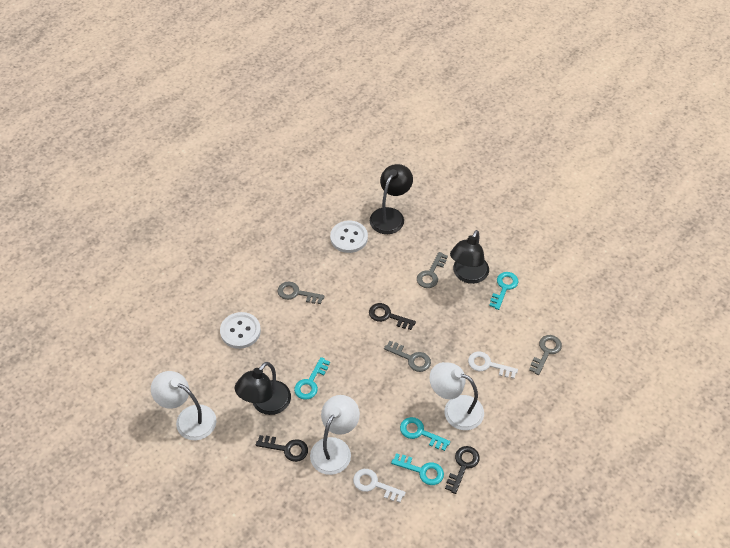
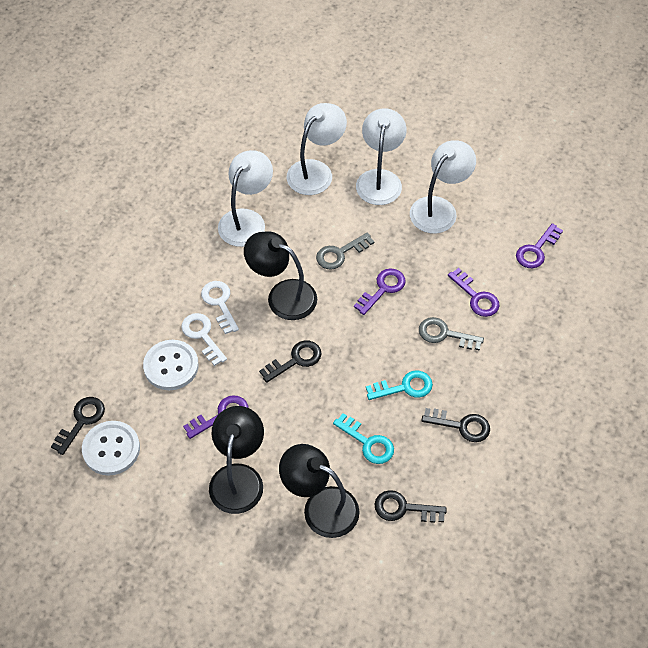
black key: [256,435,308,462] [369,303,416,330] [445,446,480,494] = 3 -> [51,397,105,455] [259,340,321,383] [374,490,447,523] [421,408,490,442] = 4
grey key: [277,282,325,304] [384,341,431,372] [417,252,448,288] [529,335,562,375] = 4 -> [316,232,374,270] [419,317,484,351] = 2
purple key: none = 0 -> [183,395,249,439] [354,268,406,315] [448,268,500,317] [516,223,563,269] = 4
turquoise key: [294,357,330,400] [391,453,444,485] [400,417,450,451] [489,272,518,310] = 4 -> [333,413,394,464] [366,370,433,400] = 2
white lamp: [151,371,217,440] [310,395,360,475] [429,362,484,430] = 3 -> [218,150,273,247] [287,103,347,195] [356,108,406,205] [410,140,476,234] = 4

